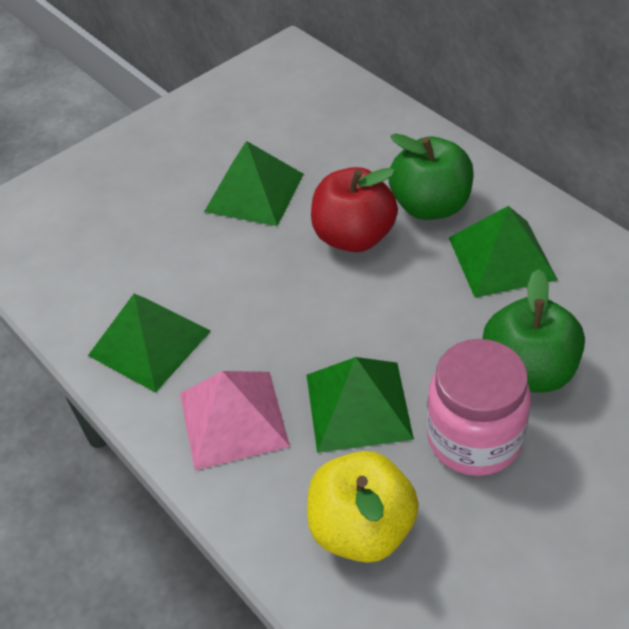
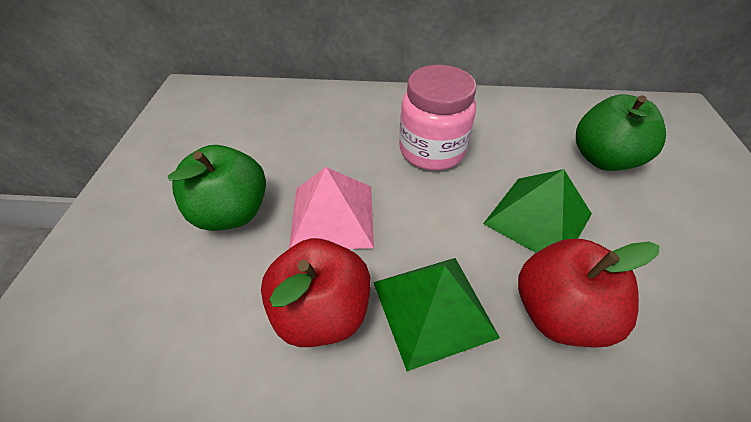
green pyramid: [88,294,211,393] [204,141,304,226] [307,357,414,453] [449,206,558,298] = 4 -> [373,258,500,371] [483,169,592,253] = 2
red apple: [311,167,398,252] = 1 -> [261,238,371,347] [518,238,660,348] = 2
yellow apple: [307,451,419,563] = 1 -> none = 0

